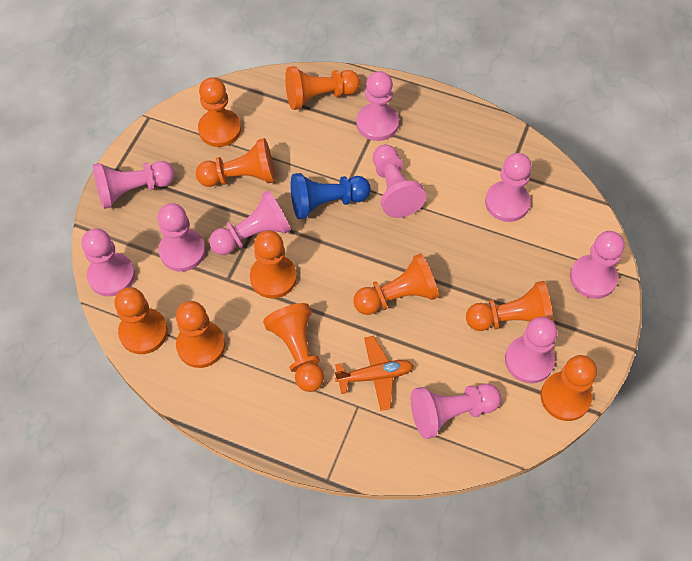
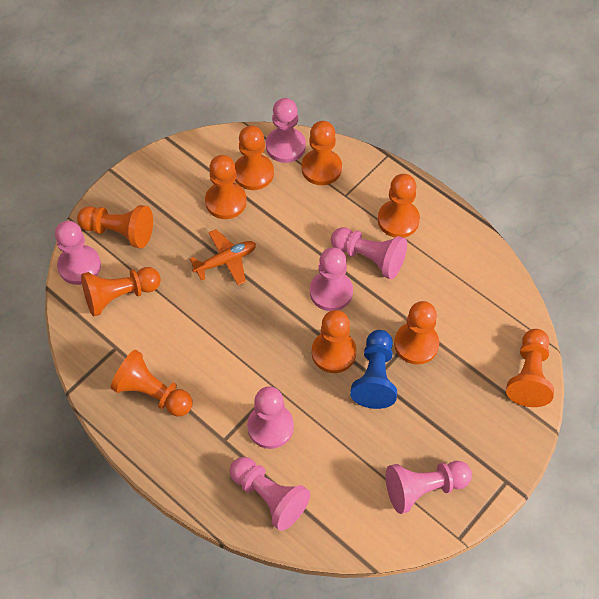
pink pawn: [81,228,135,297] [93,161,175,209] [158,203,206,272] [209,190,291,255] [356,71,399,141] [373,145,426,218] [411,383,501,439] [485,153,532,222] [505,317,558,383] [570,231,625,299] = 10 -> [55,221,101,285] [229,457,310,531] [247,386,294,449] [266,98,306,163] [310,247,353,311] [331,227,407,279] [386,461,472,514] = 7

